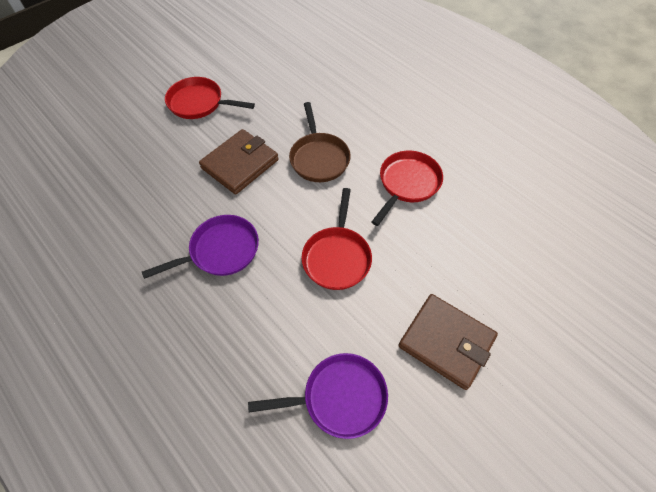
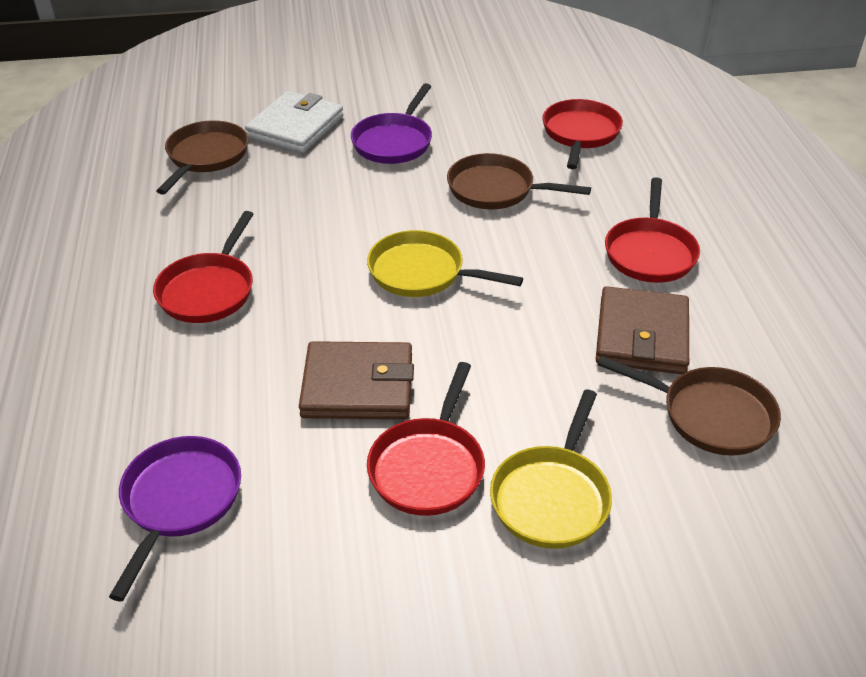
brown pan: [289,102,351,182] = 1 -> [157,120,248,195] [447,153,591,209] [598,356,781,456] = 3
red pan: [165,77,255,119] [302,188,372,290] [372,151,443,226] = 3 -> [153,211,254,323] [367,362,485,516] [542,99,623,169] [605,177,700,283] = 4
white wallet: none = 0 -> [245,91,344,153] = 1
yellow pan: none = 0 -> [367,230,523,297] [490,389,612,549] = 2

